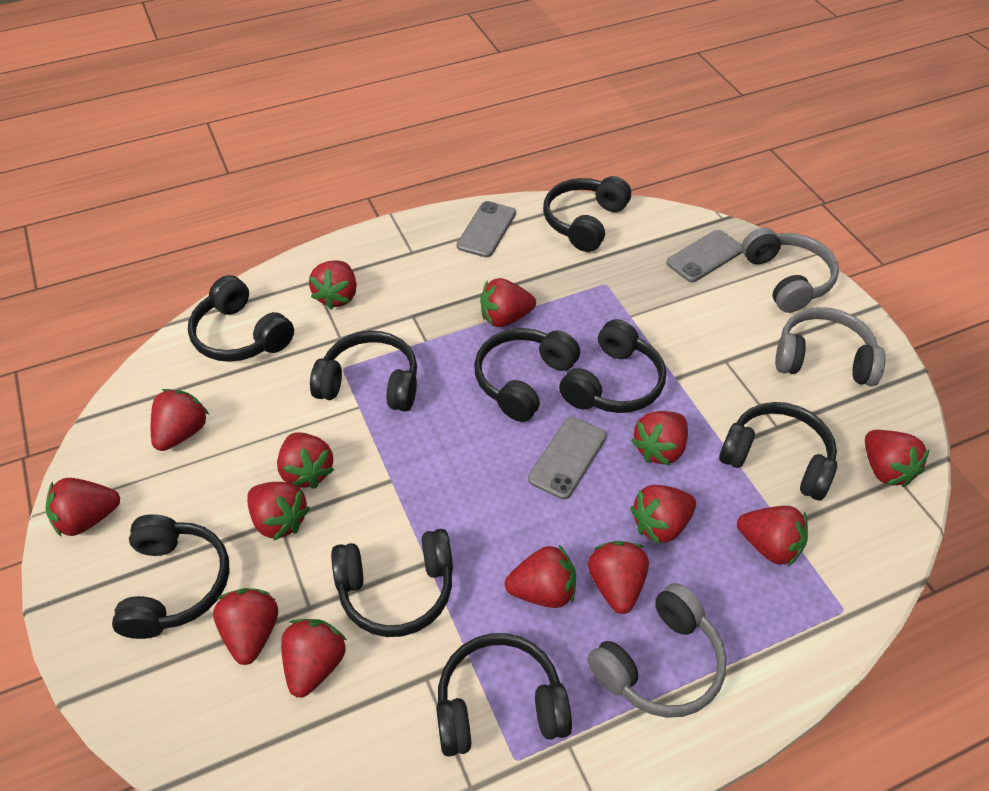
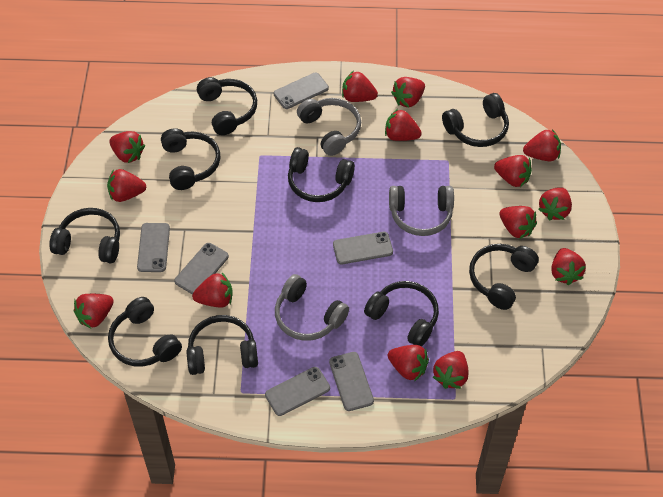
grey phone: [457,201,516,258] [528,417,607,499] [666,230,743,282] = 3 -> [137,223,170,272] [174,243,229,294] [265,367,330,416] [274,73,329,109] [329,352,374,411] [333,232,393,264] = 6

